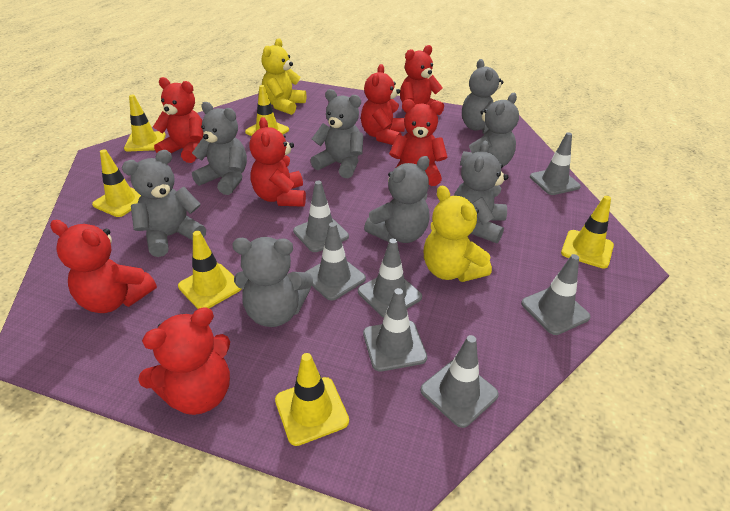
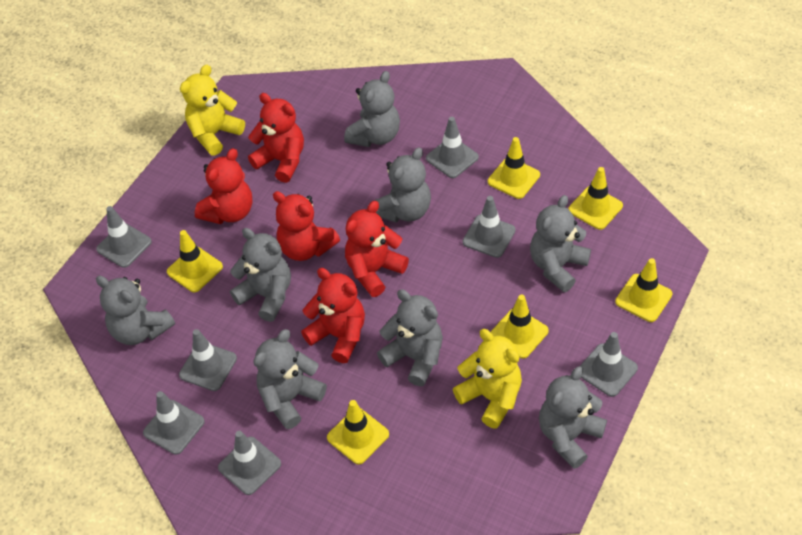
red teddy bear: [50,220,157,313] [138,307,230,415] [153,77,204,163] [249,117,306,207] [361,64,405,145] [389,99,447,186] [400,45,444,115] = 7 -> [195,148,252,224] [248,93,304,183] [273,191,340,261] [301,268,365,363] [345,201,409,297] = 5

